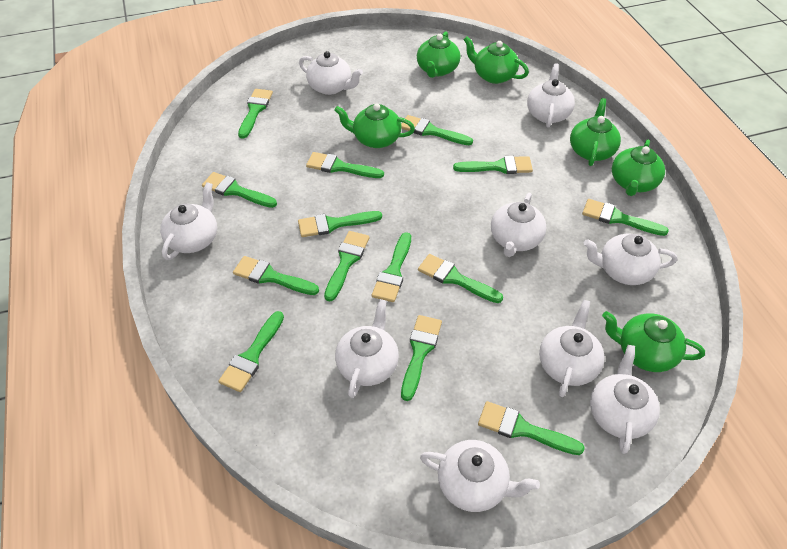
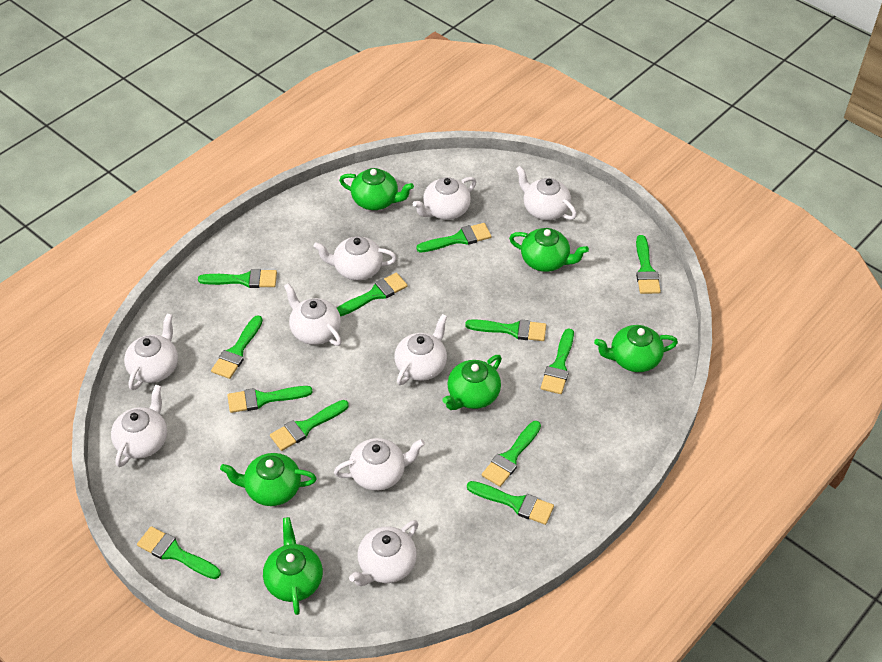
green brush: [202,172,277,208] [218,311,284,392] [233,256,319,295] [238,89,273,139] [298,211,382,237] [306,152,384,178] [324,231,370,301] [372,232,411,302] [401,115,473,145] [401,315,442,401] [418,254,503,303] [453,156,533,174] [478,401,585,455] [582,199,669,236] = 14 -> [137,526,221,579] [198,269,277,288] [211,315,263,379] [227,386,313,413] [270,400,349,451] [337,273,408,316] [416,223,491,252] [465,319,546,341] [467,481,554,525] [482,421,541,487] [541,328,574,394] [636,235,661,294] = 12

